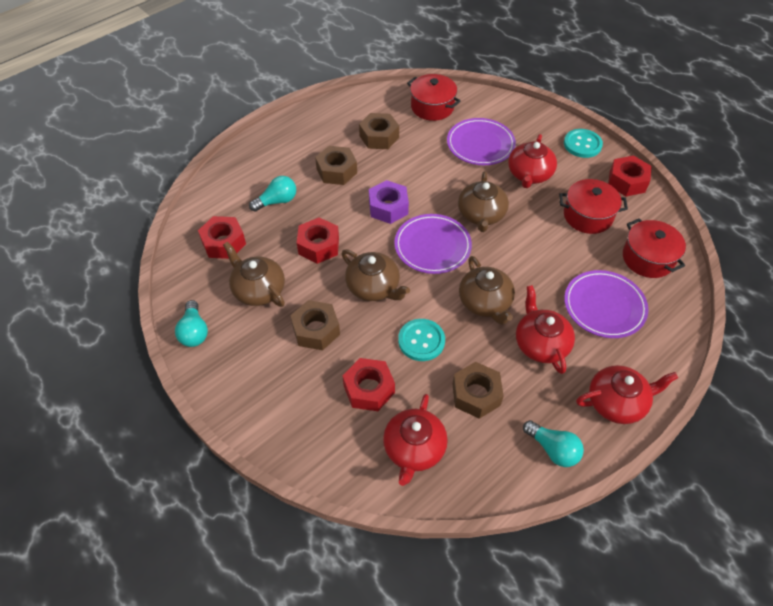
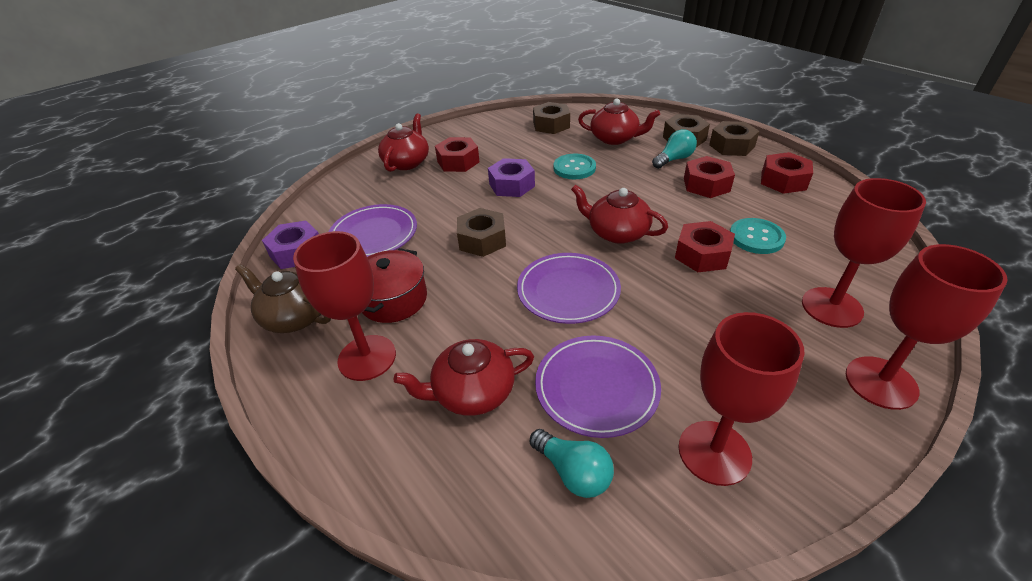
brown teapot: [223,241,285,307] [342,249,410,301] [458,172,509,232] [459,256,515,325] = 4 -> [235,264,331,333] = 1
purple nut: [369,180,409,224] = 1 -> [262,220,319,269] [488,158,535,197] = 2
red goblet: none = 0 -> [293,231,396,381] [679,312,805,486] [802,178,926,328] [846,244,1008,410] = 4
red pot: [407,74,461,121] [559,179,628,234] [623,218,686,278] = 3 -> [362,248,427,323] = 1
turquoise light bulb: [175,300,208,347] [249,176,296,212] [523,420,584,467] = 3 -> [530,429,614,498] [652,129,697,169] = 2

